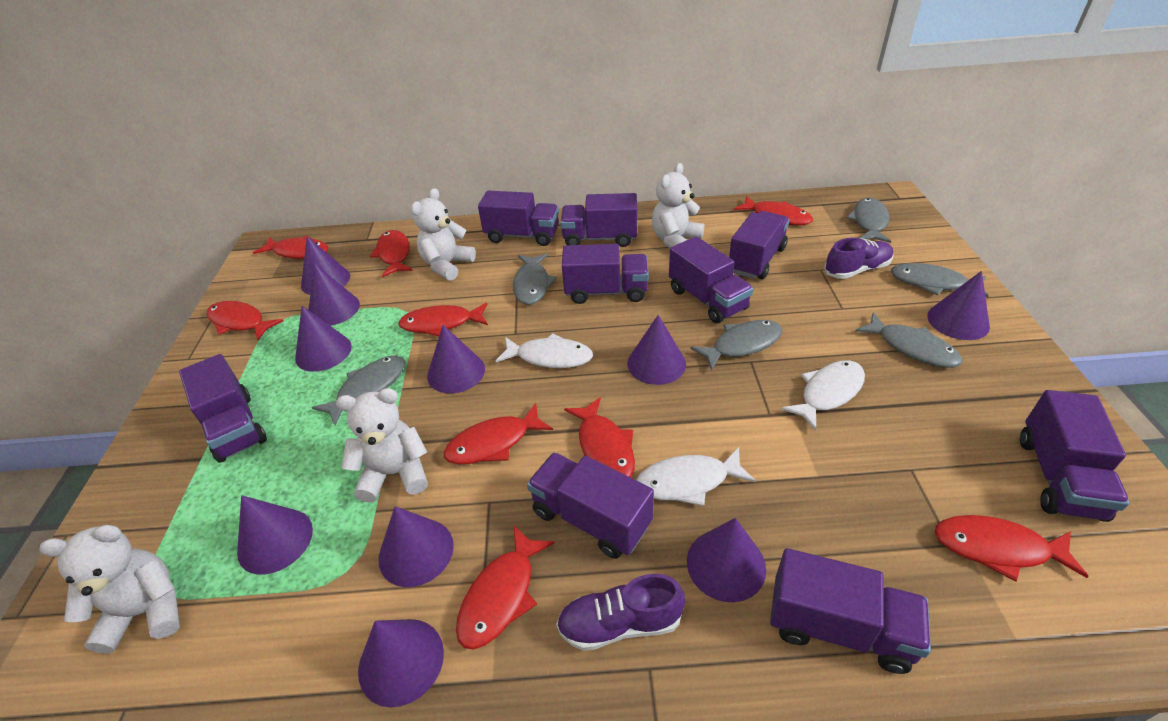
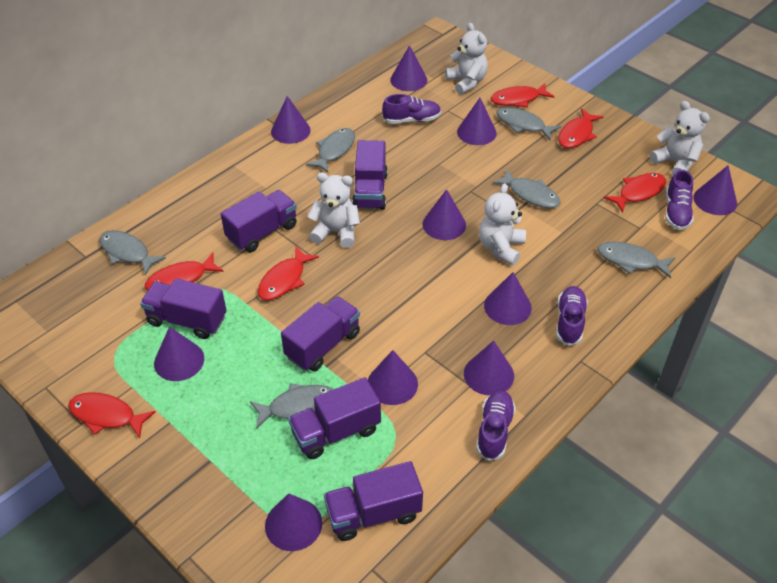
purple shoe: [556,574,685,651] [824,238,894,279] = 2 -> [382,94,441,124] [476,390,516,461] [556,286,588,346] [665,170,694,230] = 4
purple truck: [179,354,267,463] [478,191,559,246] [527,452,654,559] [560,193,637,247] [562,244,649,304] [669,236,753,323] [729,211,789,279] [770,548,931,674] [1020,390,1129,522] = 9 -> [140,278,227,339] [221,190,297,252] [281,296,360,372] [288,377,381,459] [324,461,423,541] [352,140,388,210] = 6
red fish: [207,301,283,341] [253,235,329,259] [370,230,413,277] [398,303,488,336] [444,403,553,464] [456,525,555,650] [564,397,635,478] [734,196,813,225] [935,515,1089,582] = 9 -> [68,392,156,438] [145,253,224,290] [258,246,319,300] [491,83,555,108] [558,108,603,148] [604,173,666,213] = 6
white fish: [496,333,593,368] [636,447,756,506] [781,360,865,431] = 3 -> none = 0

